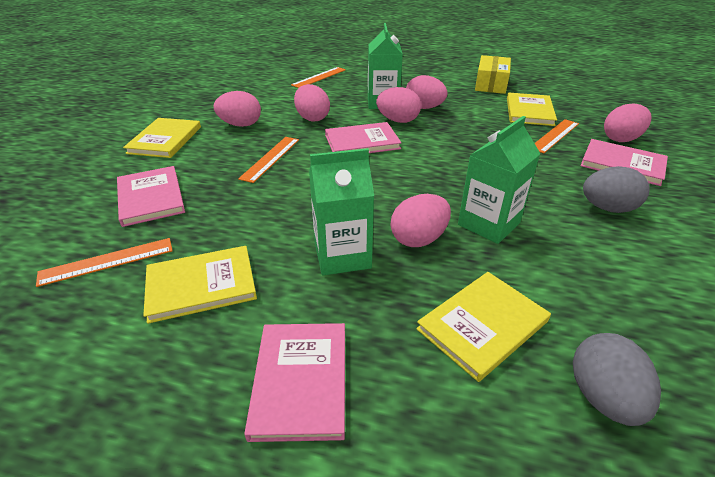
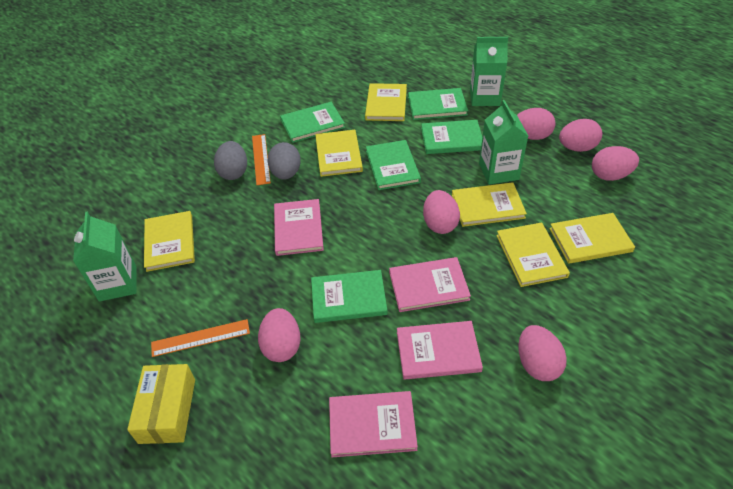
green book: none = 0 -> [280,102,345,143] [311,270,388,323] [366,140,421,190] [408,88,468,120] [421,120,482,154] = 5
orange ruler: [36,238,173,287] [238,137,299,183] [291,67,346,88] [535,119,579,153] = 4 -> [151,319,250,357] [252,134,271,185] = 2
yellow book: [123,118,201,158] [143,246,257,324] [416,272,551,382] [507,93,557,126] = 4 -> [144,211,195,272] [315,130,363,177] [365,83,407,121] [452,182,527,227] [496,222,570,287] [549,213,635,264] = 6

